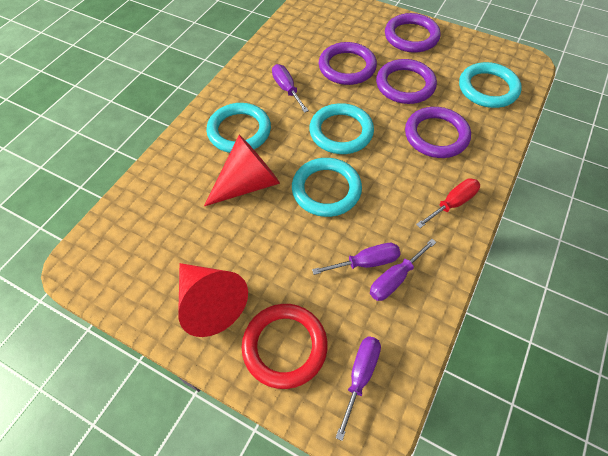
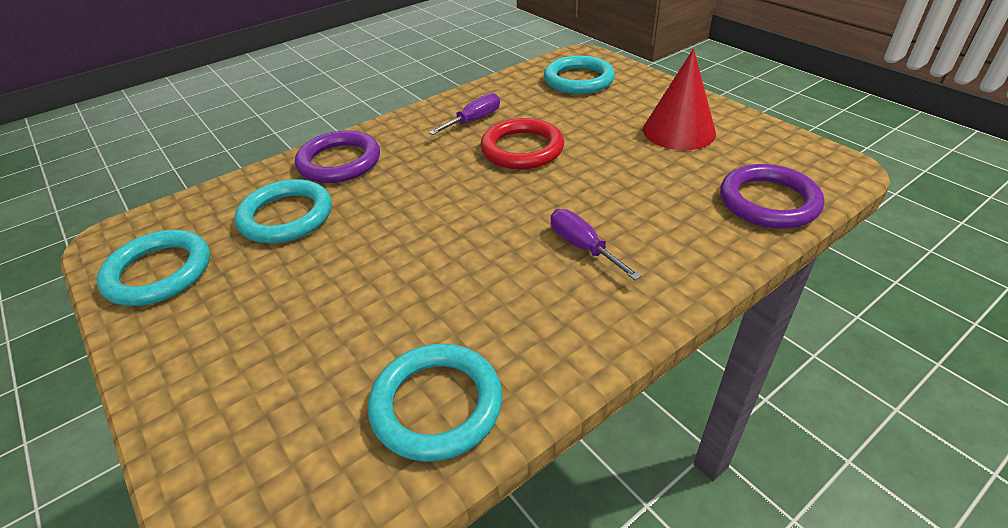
purple ring: [319,42,377,85] [376,59,437,104] [385,13,441,53] [405,107,471,158] = 4 -> [295,130,380,183] [720,164,824,229] = 2
purple screwdriver: [272,64,309,113] [312,243,401,275] [336,336,381,441] [370,239,436,301] = 4 -> [429,93,500,135] [551,209,641,280] = 2
red cone: [178,263,248,337] [204,135,280,206] = 2 -> [643,49,716,150] = 1
red screwdriver: [416,178,480,228] = 1 -> none = 0

